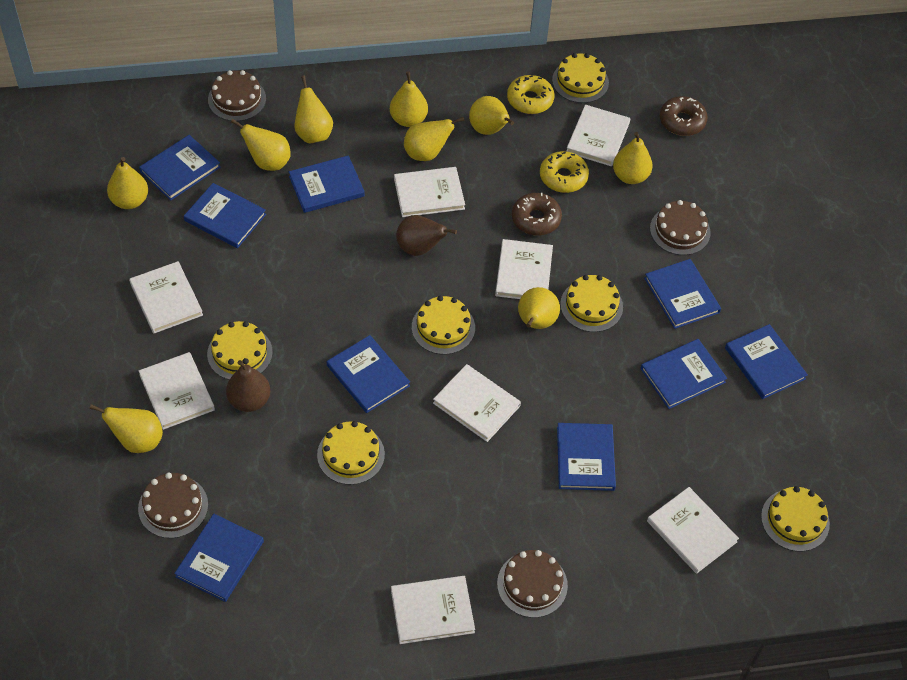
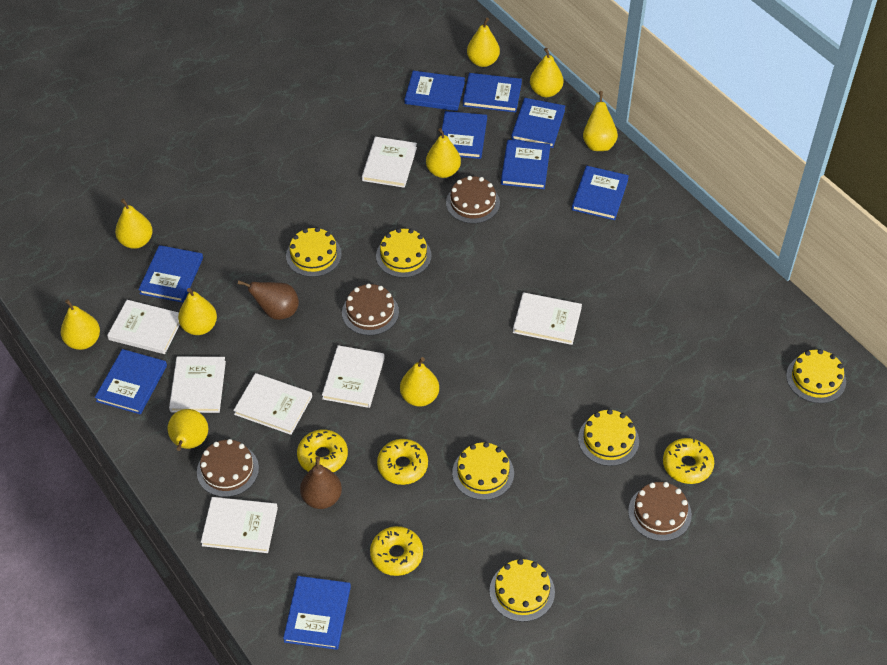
brown donut: [512,193,562,235] [660,96,708,136] = 2 -> none = 0
white book: [129,261,203,334] [139,352,215,430] [391,576,475,644] [394,167,465,217] [433,364,521,442] [495,239,553,299] [567,105,630,166] [647,487,739,574] = 8 -> [107,300,180,354] [169,356,226,413] [201,497,278,553] [233,373,312,435] [322,345,385,408] [362,137,417,188] [513,292,582,345] = 7
yellow donut: [507,75,554,114] [540,151,589,193] = 2 -> [297,429,348,472] [370,526,423,576] [377,439,428,485] [663,438,714,484] = 4

